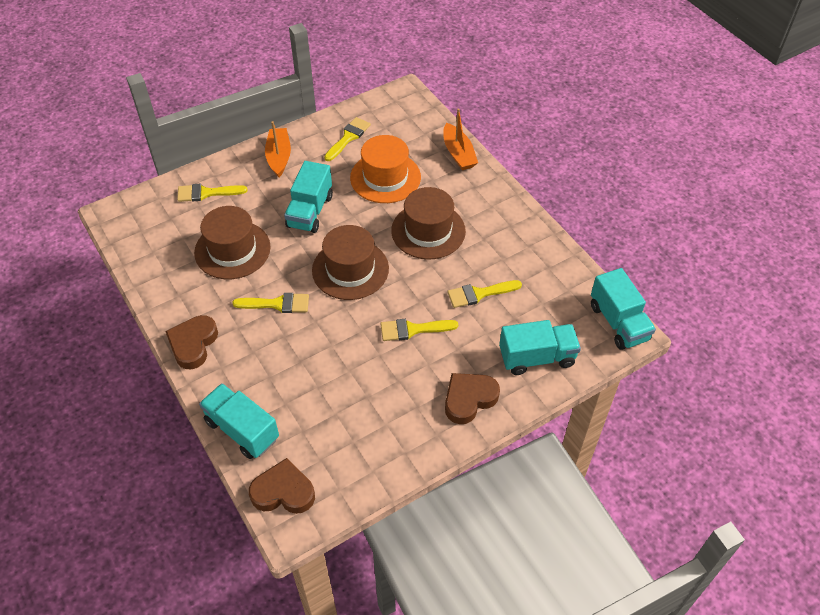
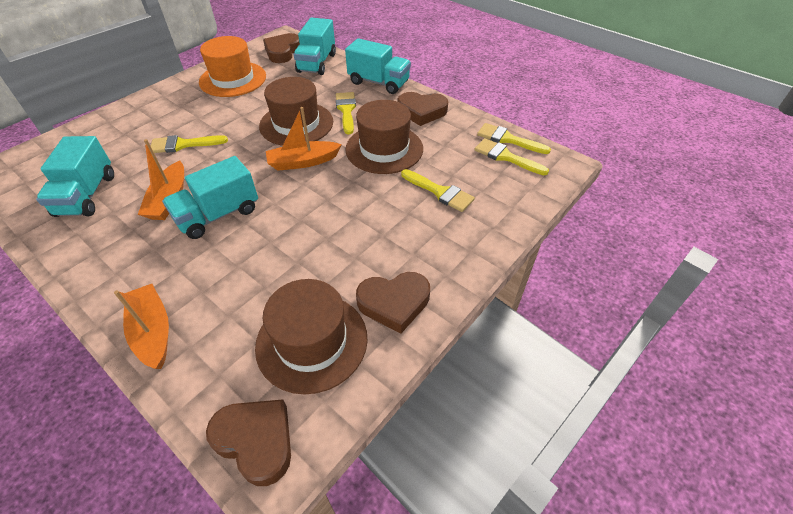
brown heart: [165,315,218,369] [249,458,315,514] [445,373,500,424] = 3 -> [206,399,291,486] [263,33,300,63] [356,272,430,333] [398,92,448,126] = 4
orange boat: [265,121,291,177] [443,108,478,170] = 2 -> [114,284,169,369] [138,139,184,220] [266,107,342,171] = 3

